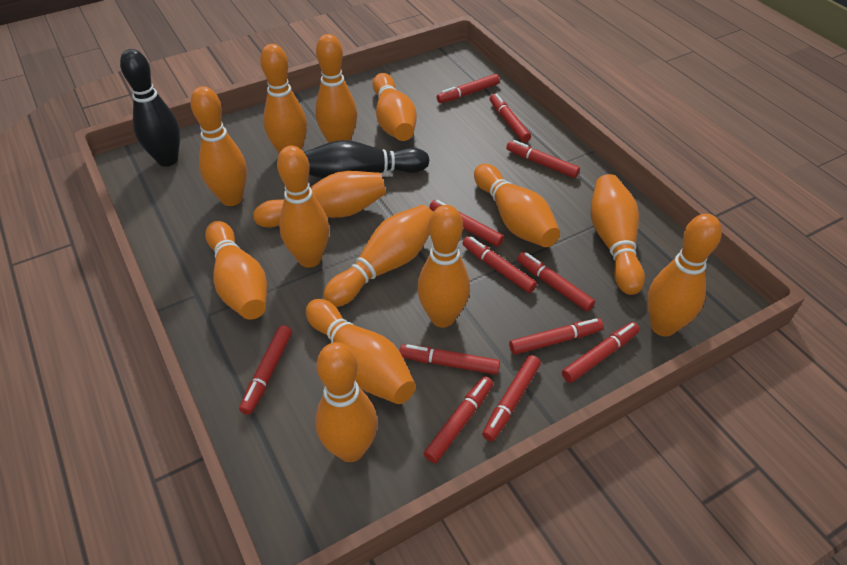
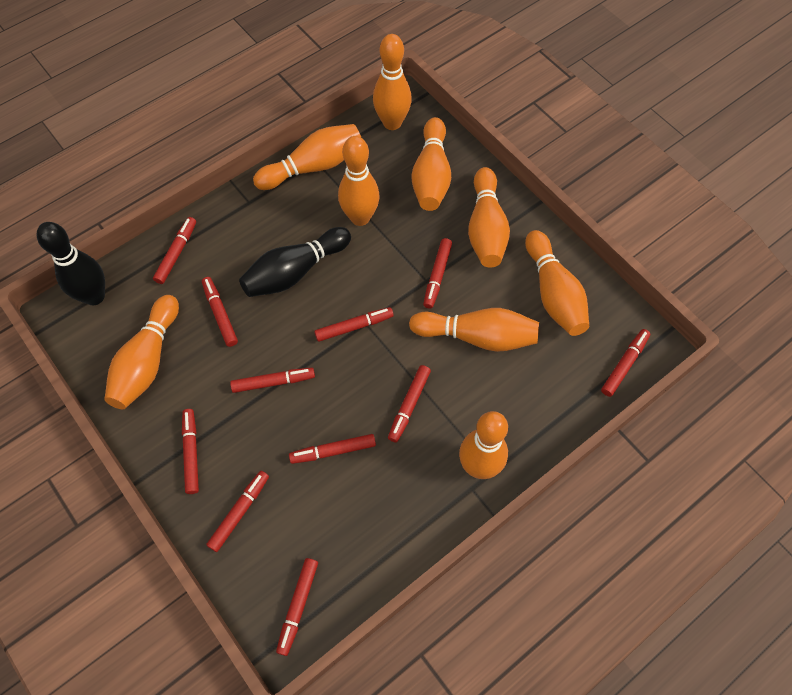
orange bowling pin: [191,86,247,206] [205,221,267,320] [253,171,386,228] [260,44,307,154] [277,146,329,268] [306,299,416,404] [315,34,357,143] [315,342,378,462] [324,205,433,307] [372,73,417,141] [417,205,470,328] [474,164,560,247] [591,174,645,295] [647,214,722,337] = 14 -> [104,295,179,409] [253,124,361,190] [338,136,380,226] [373,34,412,130] [409,308,539,352] [411,117,451,211] [459,411,508,479] [468,167,510,268] [525,230,589,336] = 9
red marker: [239,325,292,415] [400,344,500,375] [424,376,493,463] [429,200,504,247] [437,74,500,103] [462,236,537,293] [482,355,541,441] [490,93,531,142] [506,140,580,178] [509,318,604,355] [517,252,595,312] [562,322,640,383] = 12 -> [153,217,196,284] [182,409,199,494] [202,277,238,347] [206,471,269,552] [230,367,315,393] [276,558,318,656] [289,434,376,464] [314,307,394,342] [388,365,431,443] [423,238,452,309] [601,329,650,397] = 11

